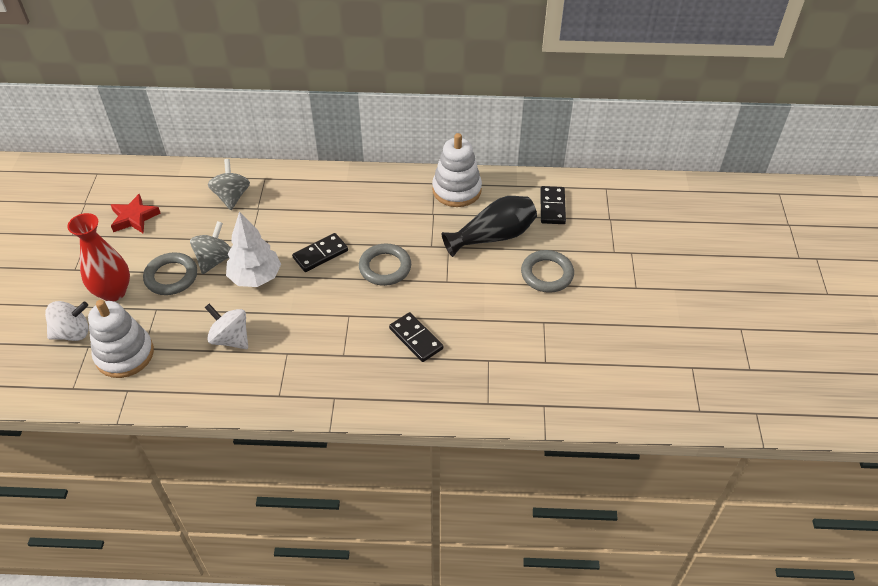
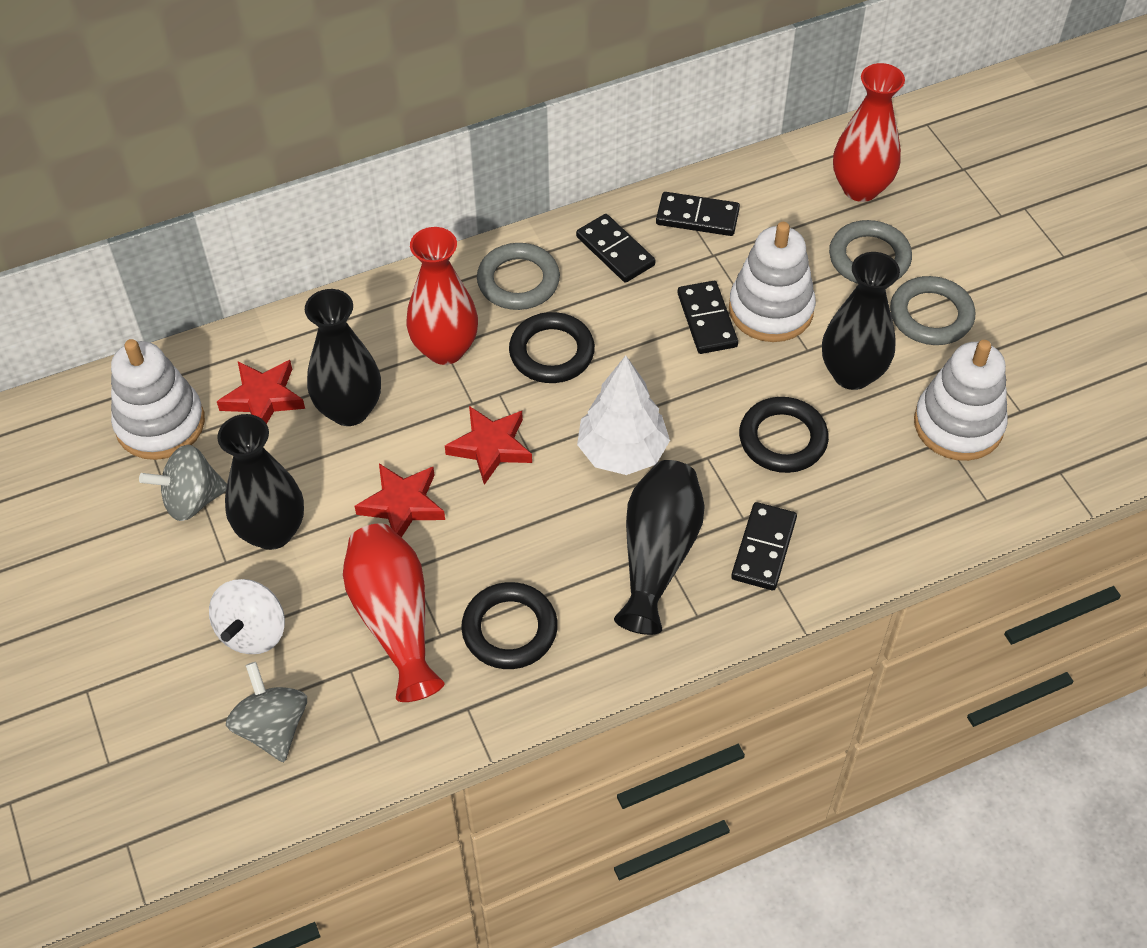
black domino: [292,233,348,272] [389,312,443,362] [540,186,566,224] = 3 -> [576,214,655,283] [656,192,740,236] [678,281,738,354] [731,502,797,590] = 4
black ring: none = 0 -> [461,582,558,669] [509,312,595,383] [739,397,829,473] = 3
black vase: [442,196,537,257] = 1 -> [217,414,304,550] [305,289,381,426] [614,460,705,635] [822,252,900,390] = 4
red star: [111,193,161,234] = 1 -> [217,360,305,424] [355,464,445,538] [445,406,532,485] = 3
red vase: [67,213,130,301] = 1 -> [343,523,444,702] [406,227,478,365] [833,63,905,202] = 3
white spinning top: [45,301,89,341] [205,304,248,349] = 2 -> [209,579,285,654] = 1
white stacking toy: [88,300,154,378] [432,133,482,207] = 2 -> [111,339,205,460] [729,222,816,342] [914,340,1008,461] = 3

